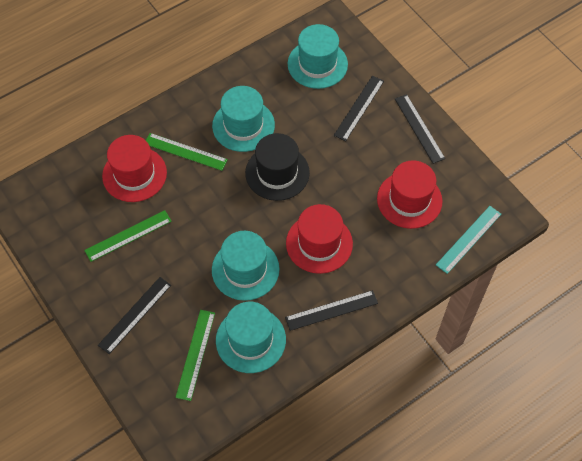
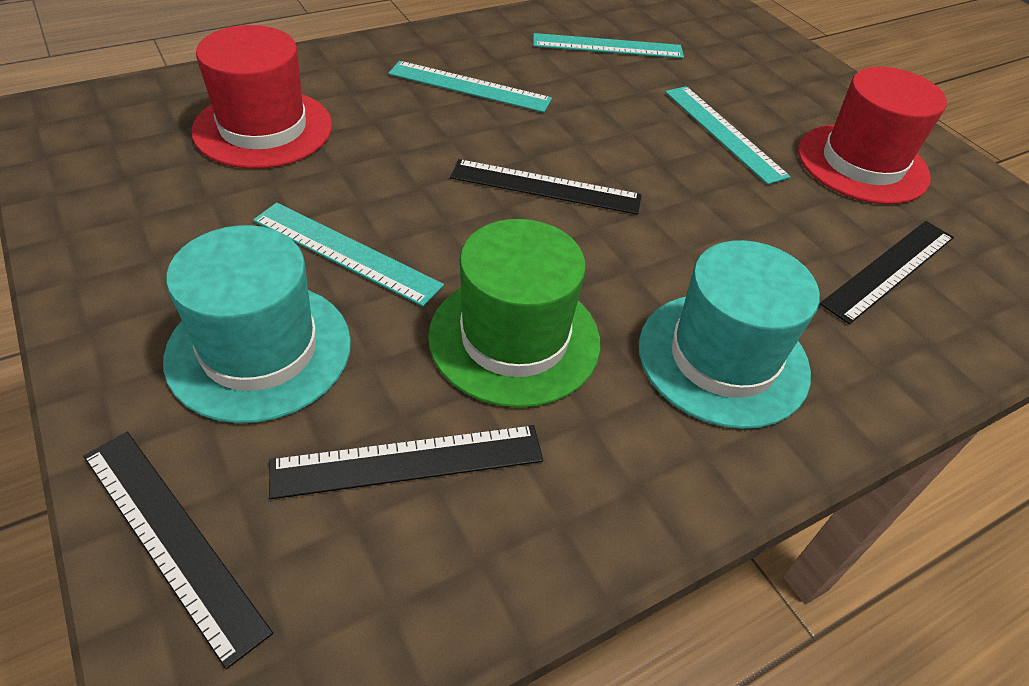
black hat: [245,133,310,201] = 1 -> none = 0
green hat: none = 0 -> [428,219,600,408] = 1
green ruler: [84,210,172,262] [146,133,228,171] [175,310,215,401] = 3 -> none = 0
red hat: [102,135,167,202] [286,204,353,274] [377,160,442,229] = 3 -> [191,25,332,169] [798,67,947,204] = 2
turquoise hat: [212,86,275,152] [212,231,280,301] [216,302,286,373] [287,24,348,89] = 4 -> [163,225,351,423] [639,240,820,429] = 2
turquoise ruler: [436,206,501,274] = 1 -> [253,203,444,306] [388,61,552,113] [533,33,684,58] [665,86,791,185] = 4

